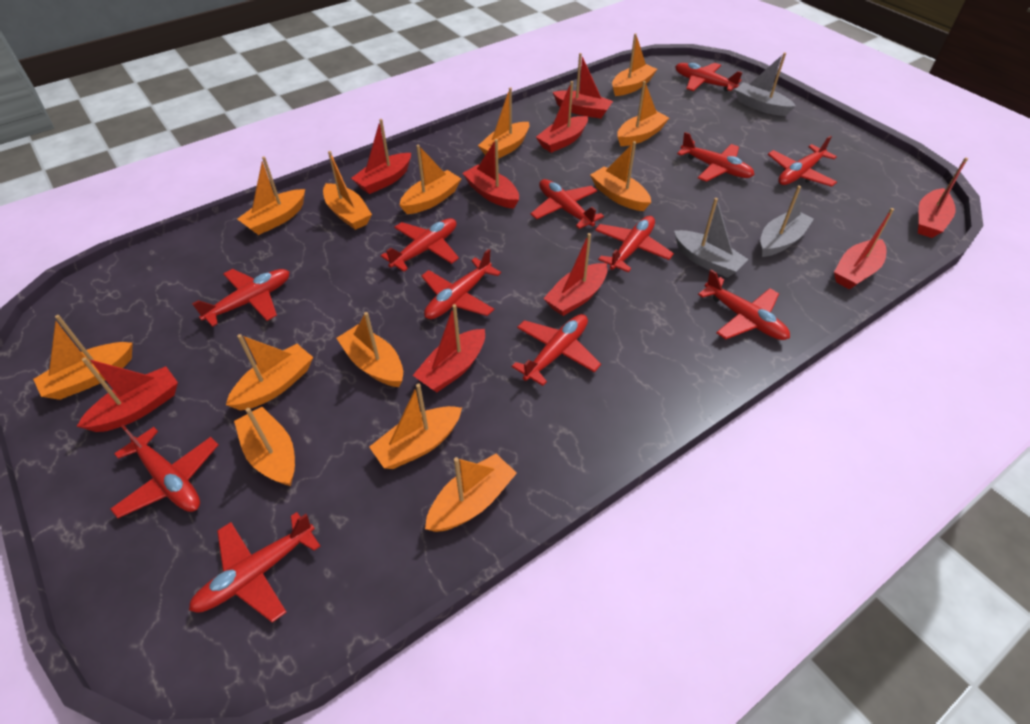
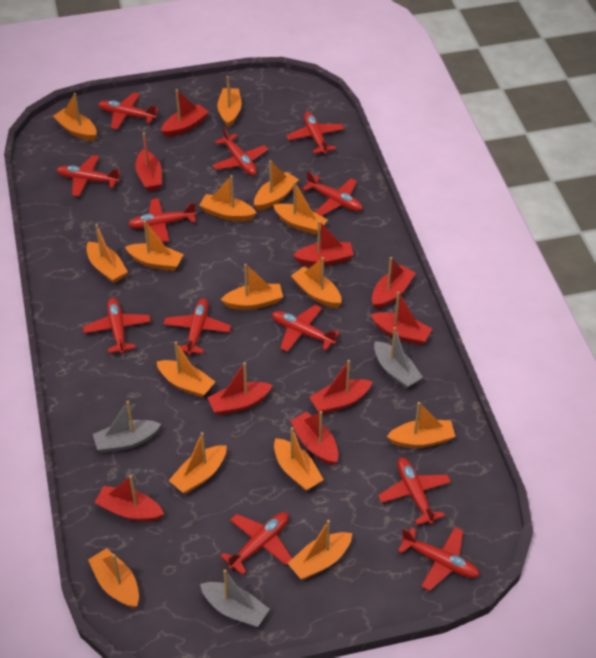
orange boat: [33,315,133,400] [226,334,313,411] [234,407,295,486] [237,156,305,235] [323,151,372,230] [336,312,403,387] [369,383,462,469] [399,145,461,214] [425,454,517,532] [478,87,529,159] [590,141,651,211] [612,33,657,96] [617,81,669,146] = 13 -> [53,93,97,141] [86,224,128,283] [88,548,139,608] [125,221,184,271] [156,342,215,398] [169,432,227,494] [199,175,256,221] [217,76,242,128] [220,264,283,310] [254,160,299,211] [273,181,328,235] [274,427,324,491] [287,520,352,580] [291,257,342,308] [387,402,456,448] = 15

